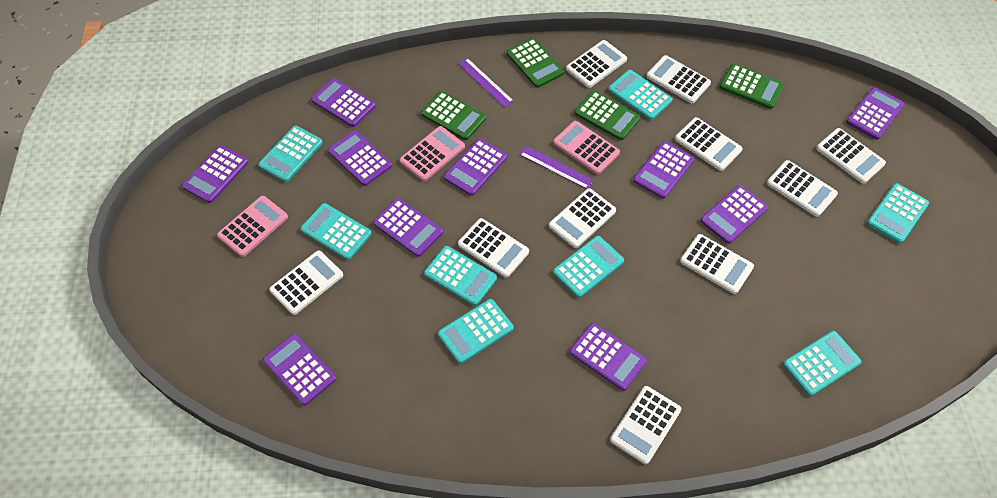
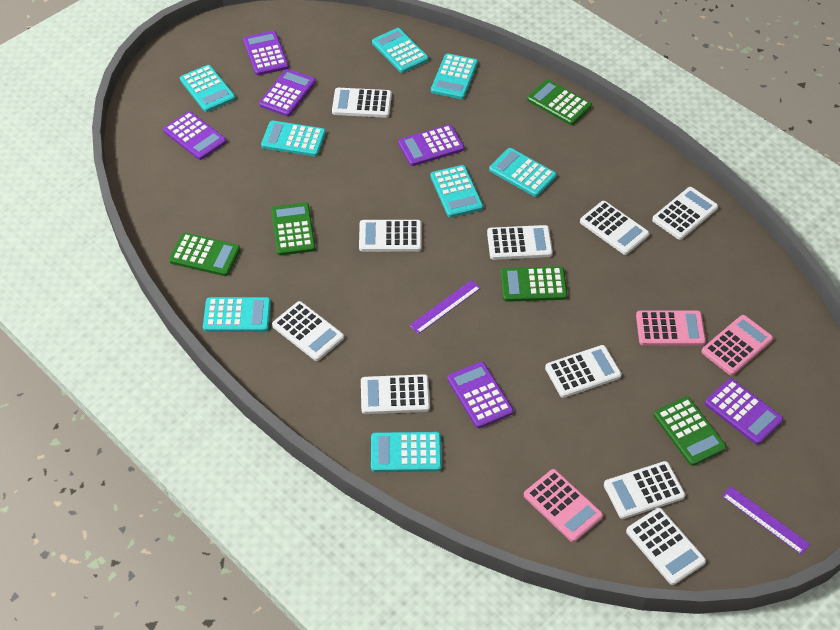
green calculator: [421,91,486,140] [507,38,564,88] [575,90,641,140] [719,64,784,109] = 4 -> [169,233,240,276] [271,203,316,255] [501,266,567,302] [527,79,592,125] [654,397,726,466] = 5
purple calculator: [182,145,248,203] [263,334,336,406] [311,78,376,127] [328,131,392,186] [373,198,443,257] [444,139,507,196] [570,323,647,391] [633,141,694,199] [701,185,768,244] [846,87,905,140] = 10 -> [163,111,226,160] [243,31,289,75] [259,69,316,117] [398,125,464,166] [447,362,513,428] [705,378,783,445] = 6

